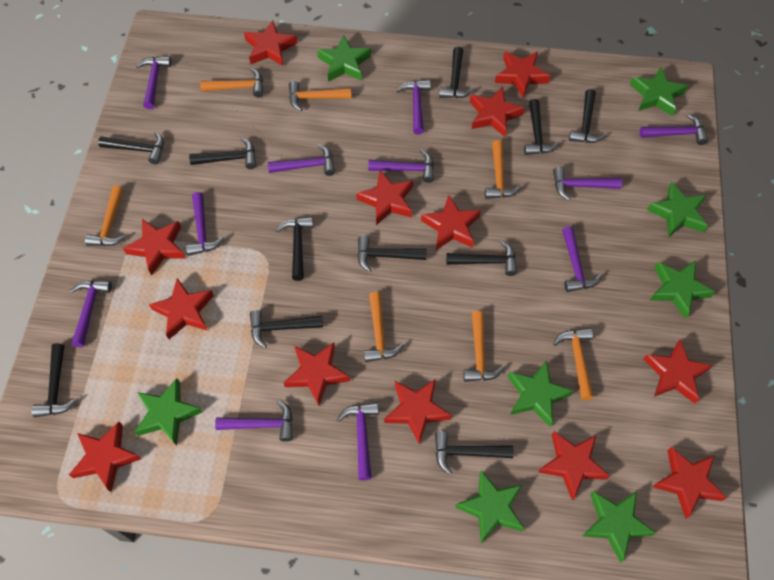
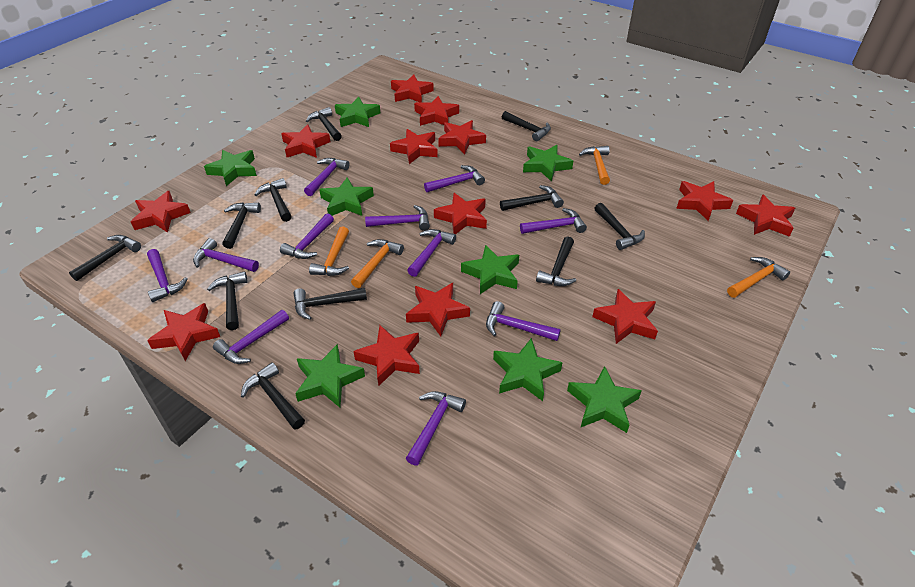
orange hammer: [85,186,125,246] [200,68,264,97] [289,81,351,111] [364,292,404,362] [463,311,504,382] [485,140,522,199] [553,328,594,400] = 7 -> [309,226,349,276] [351,239,404,288] [579,146,610,185] [727,257,790,298] = 4

